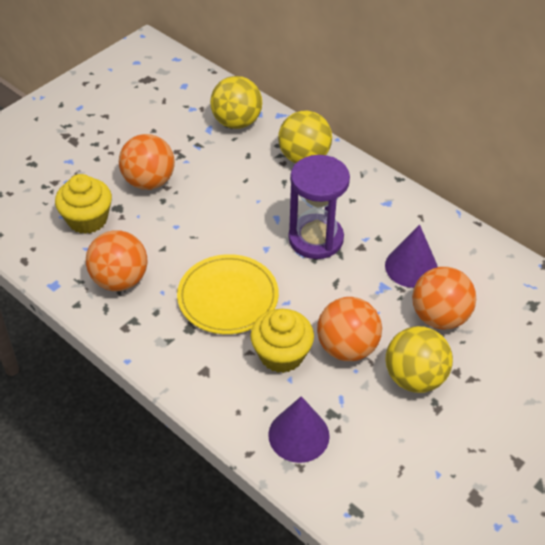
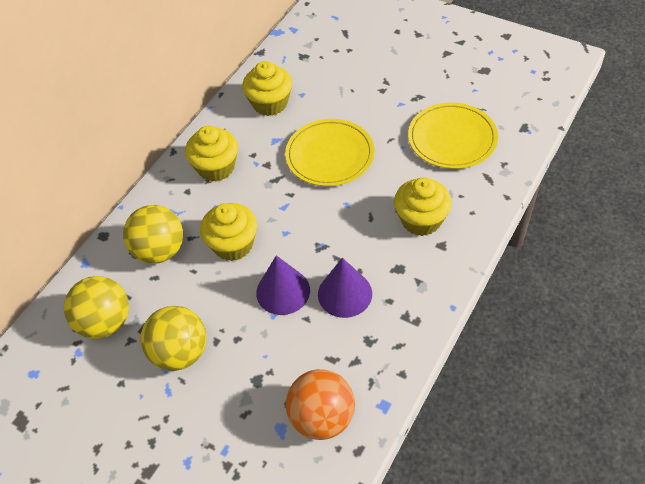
orange ball: [86,230,147,291] [119,134,175,190] [317,297,382,361] [412,267,476,330] = 4 -> [286,369,355,440] = 1
purple hourglass: [288,155,350,259] = 1 -> none = 0
yellow cupcake: [55,174,112,234] [250,309,314,373] = 2 -> [185,126,238,182] [200,203,257,261] [242,61,292,116] [394,177,452,236] = 4
yellow plate: [177,254,279,334] = 1 -> [285,119,374,186] [408,102,498,169] = 2

